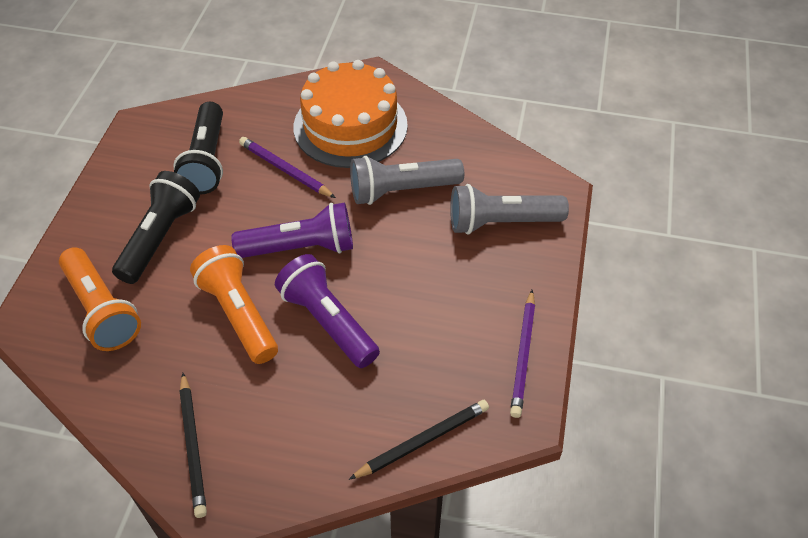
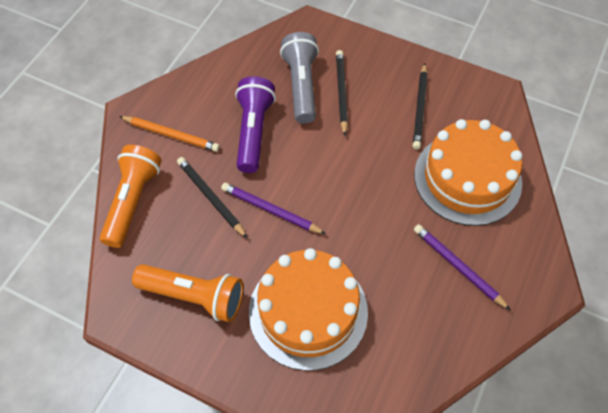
black flashlight: [112,171,200,284] [173,102,223,195] = 2 -> none = 0
black pencil: [180,373,207,518] [349,400,489,480] = 2 -> [177,157,247,238] [336,50,348,136] [413,63,428,149] = 3
grey flashlight: [350,156,464,205] [450,184,569,235] = 2 -> [280,32,319,124] = 1
orange cake: [293,60,408,168] = 1 -> [249,248,368,371] [414,119,522,226] = 2
orange pencil: none = 0 -> [119,116,220,152] = 1
purple flashlight: [231,202,353,258] [275,254,380,368] = 2 -> [235,76,276,173] = 1

